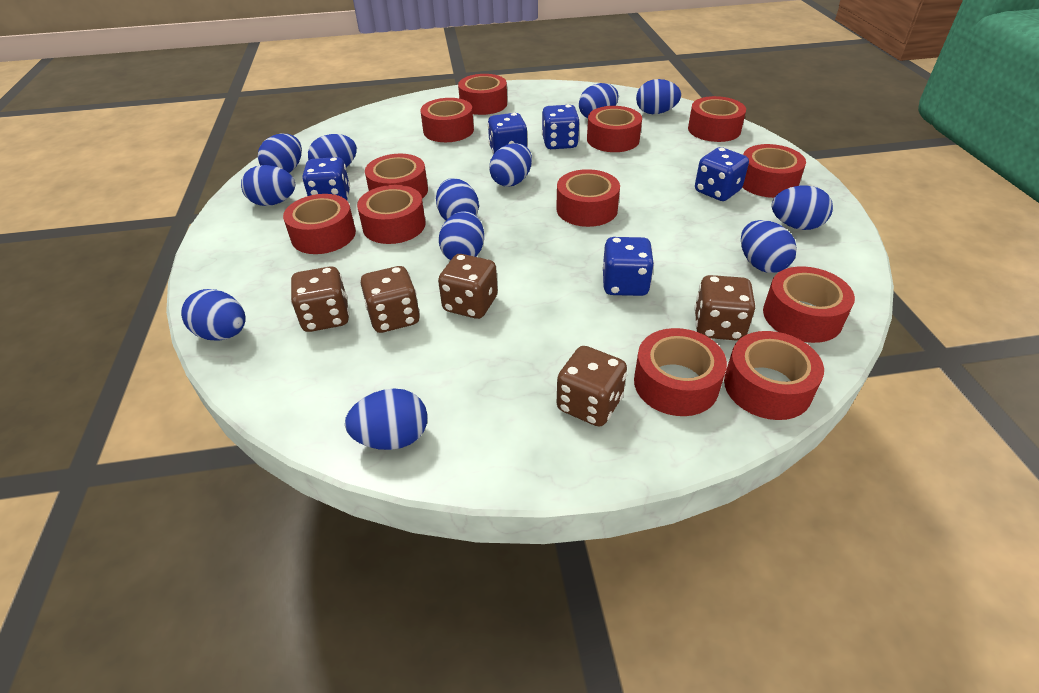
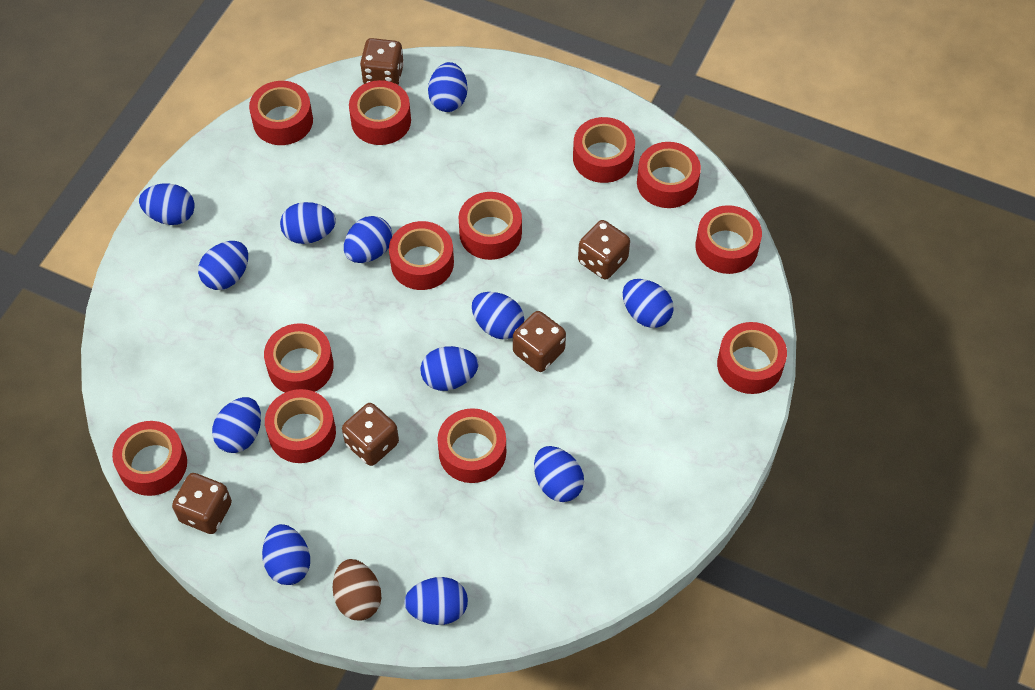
blue dice: [302,157,350,200] [488,113,528,154] [542,105,580,149] [603,237,654,296] [695,147,749,201] = 5 -> none = 0
brown egg: none = 0 -> [333,559,381,621] = 1

